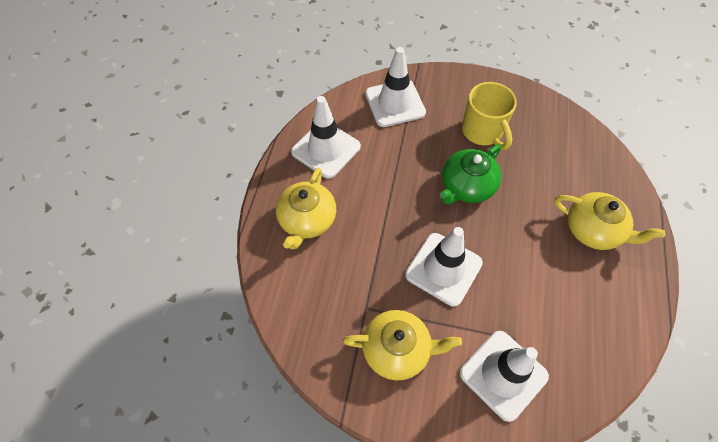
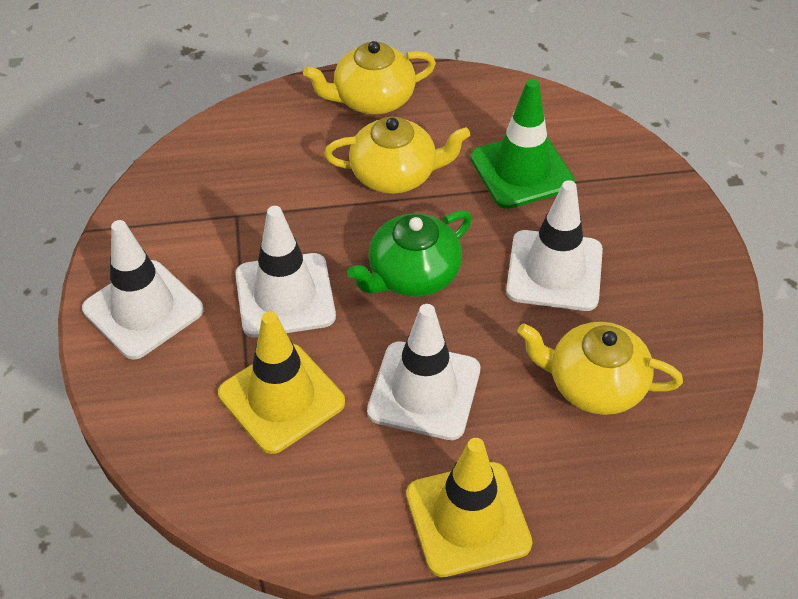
green traffic cone: none = 0 -> [470,79,575,209] = 1
yellow mug: [462,82,517,150] = 1 -> none = 0
yellow traffic cone: none = 0 -> [218,311,345,454] [406,438,533,577] = 2

